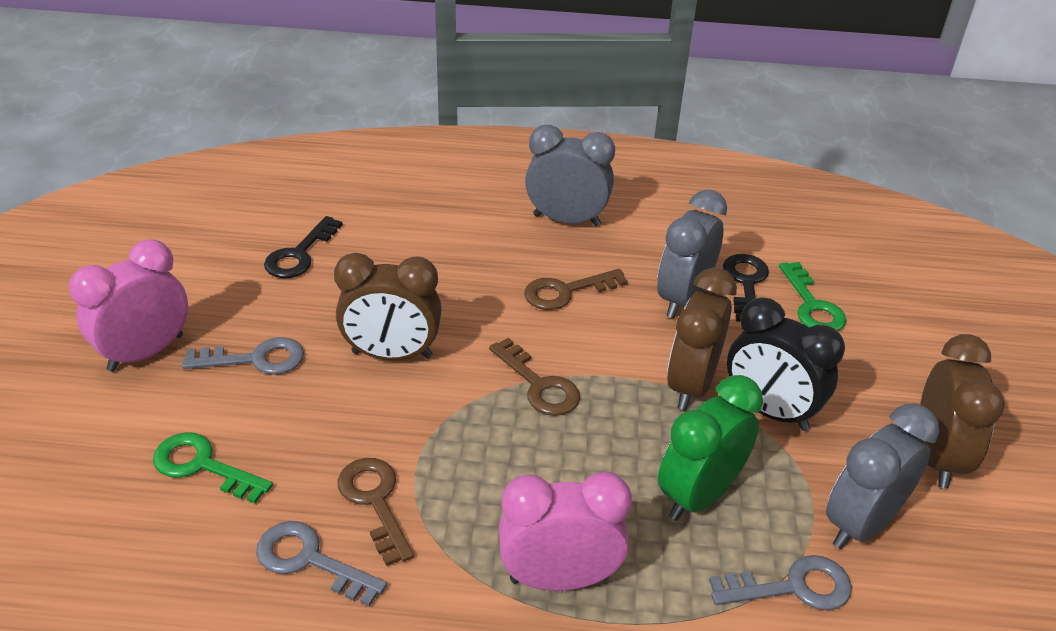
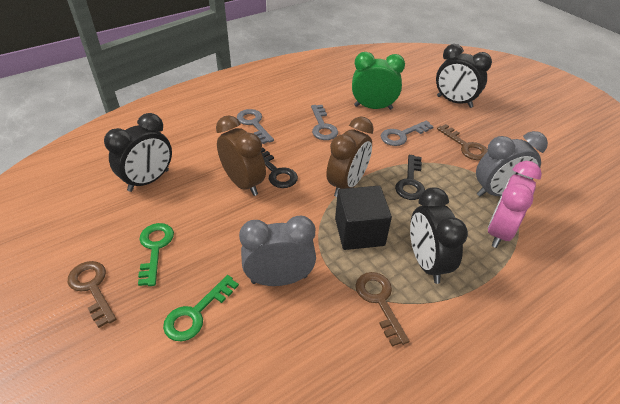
black clock: [727,297,845,431] = 1 -> [104,113,172,192] [410,187,468,284] [436,44,492,108] = 3
black cube: none = 0 -> [335,186,392,250] = 1
brown clock: [334,253,442,360] [667,267,737,410] [920,334,1005,489] = 3 -> [216,115,266,196] [326,117,374,197] = 2
grey clock: [525,125,615,226] [657,189,727,318] [826,404,939,549] = 3 -> [239,215,316,286] [476,131,548,197] = 2
pink clock: [69,239,188,372] [499,472,632,591] = 2 -> [488,161,542,248] = 1

